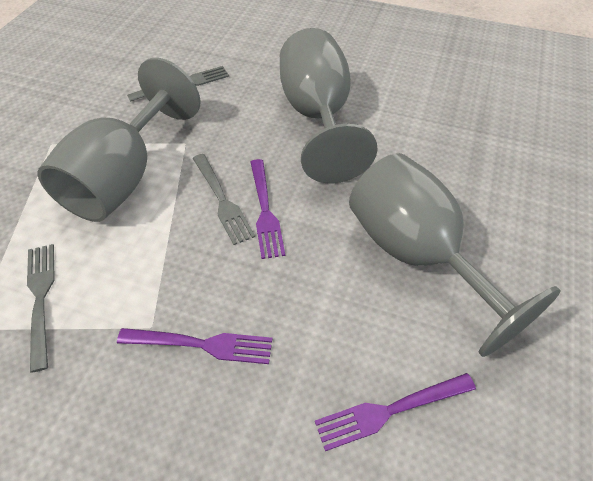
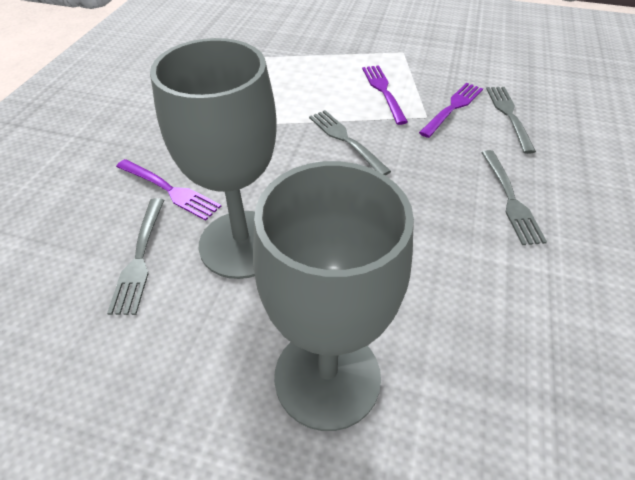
grey fork: [27,244,54,373] [127,66,229,102] [193,154,255,245] = 3 -> [107,198,164,315] [309,110,391,175] [481,150,547,245] [486,87,536,154] = 4
grey goblet: [37,58,201,222] [280,28,378,184] [349,153,561,357] = 3 -> [150,38,277,279] [253,161,414,431] = 2

